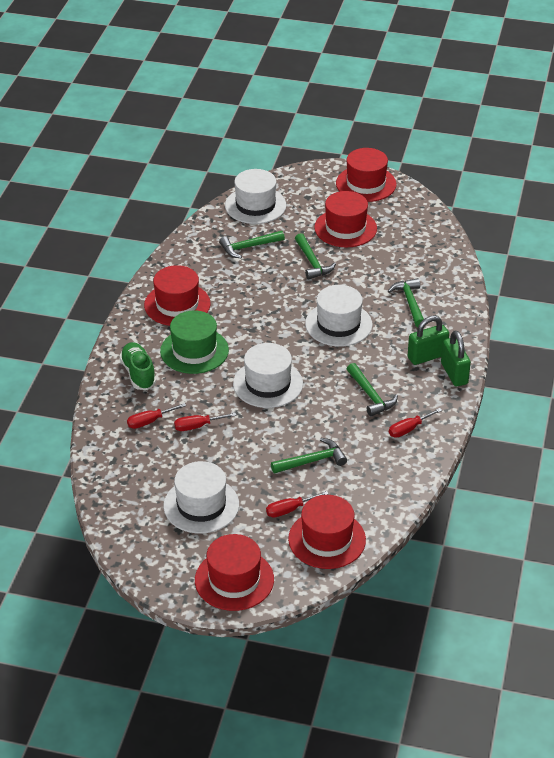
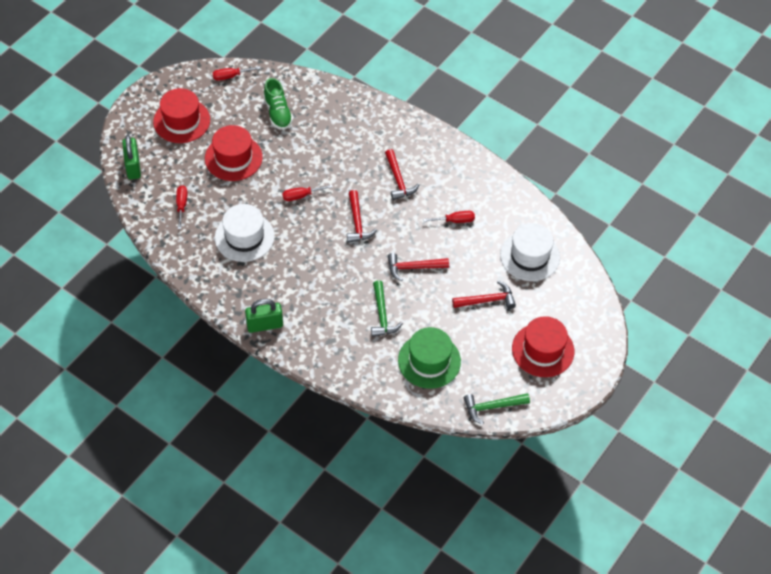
green hammer: [219,231,285,258] [271,438,347,474] [295,233,336,280] [347,363,398,417] [388,278,424,327] = 5 -> [371,280,403,337] [464,393,530,424] = 2
red hammer: none = 0 -> [347,190,377,243] [385,149,419,200] [388,253,449,282] [452,281,516,309] = 4
red hat: [144,265,211,326] [195,534,274,611] [288,495,366,569] [314,191,377,247] [336,148,397,202] = 5 -> [153,88,210,143] [205,125,263,181] [512,316,574,377] = 3
white hat: [163,461,239,534] [225,169,286,224] [233,343,303,408] [305,285,373,346] = 4 -> [215,204,275,262] [500,223,560,281] = 2

